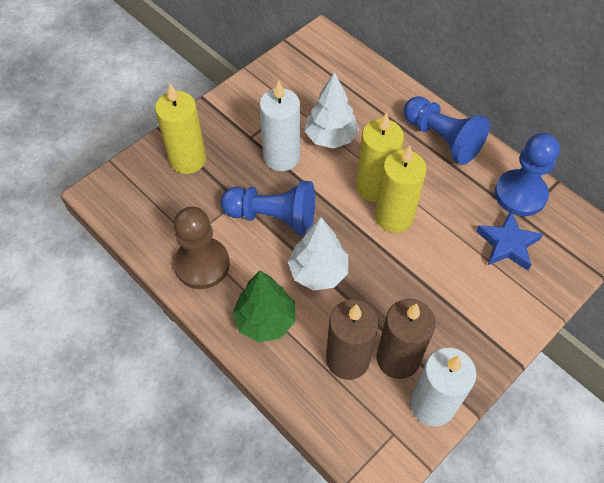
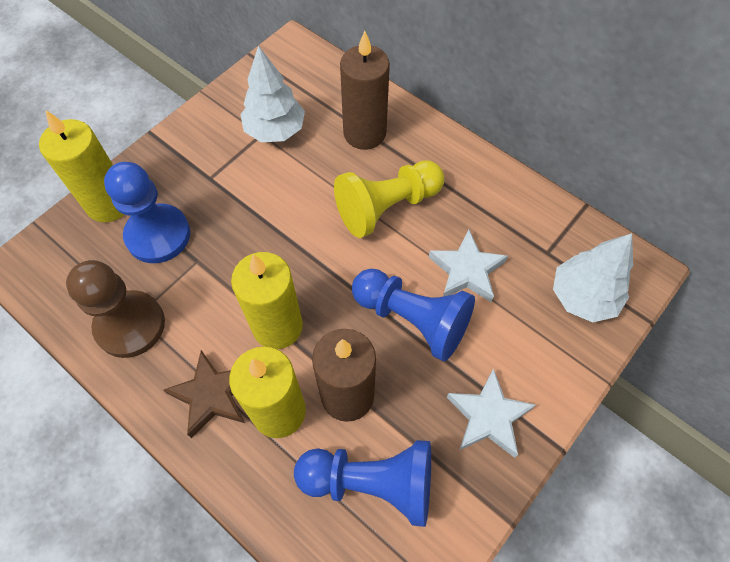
blue star: [476,211,543,270] = 1 -> none = 0
brown star: none = 0 -> [164,350,245,438] = 1
green tree: [232,271,295,342] = 1 -> none = 0
white candle: [259,80,300,171] [410,347,477,426] = 2 -> none = 0
white star: none = 0 -> [429,229,508,302] [447,369,536,458] = 2
yellow pawn: none = 0 -> [334,160,444,238] = 1

